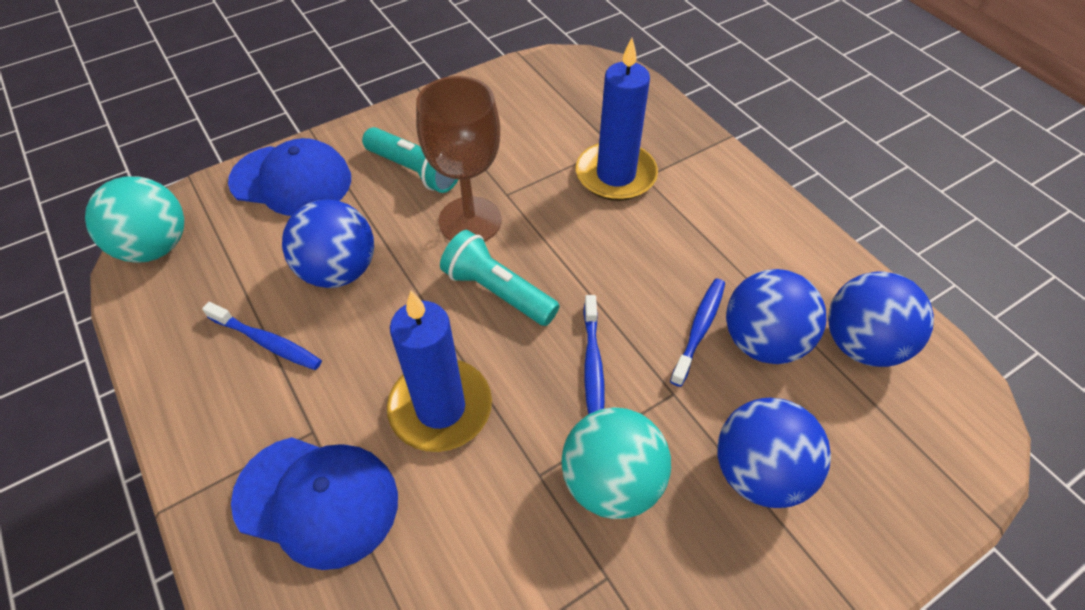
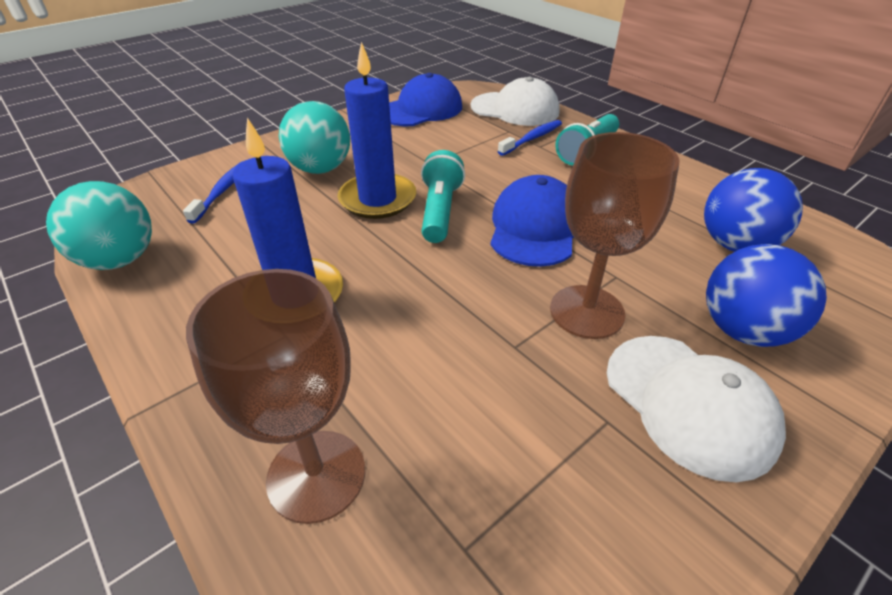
blue ball: [282,200,374,288] [718,398,831,508] [726,269,826,364] [828,271,934,367] = 4 -> [704,168,803,252] [706,244,827,347] = 2
blue toothbrush: [202,302,322,370] [583,295,605,414] [670,279,725,387] = 3 -> [183,161,243,224] [498,120,562,156] = 2
brown goblet: [416,76,501,242] = 1 -> [186,269,365,524] [550,132,679,339] = 2
white cap: none = 0 -> [471,77,560,126] [607,336,786,482] = 2

